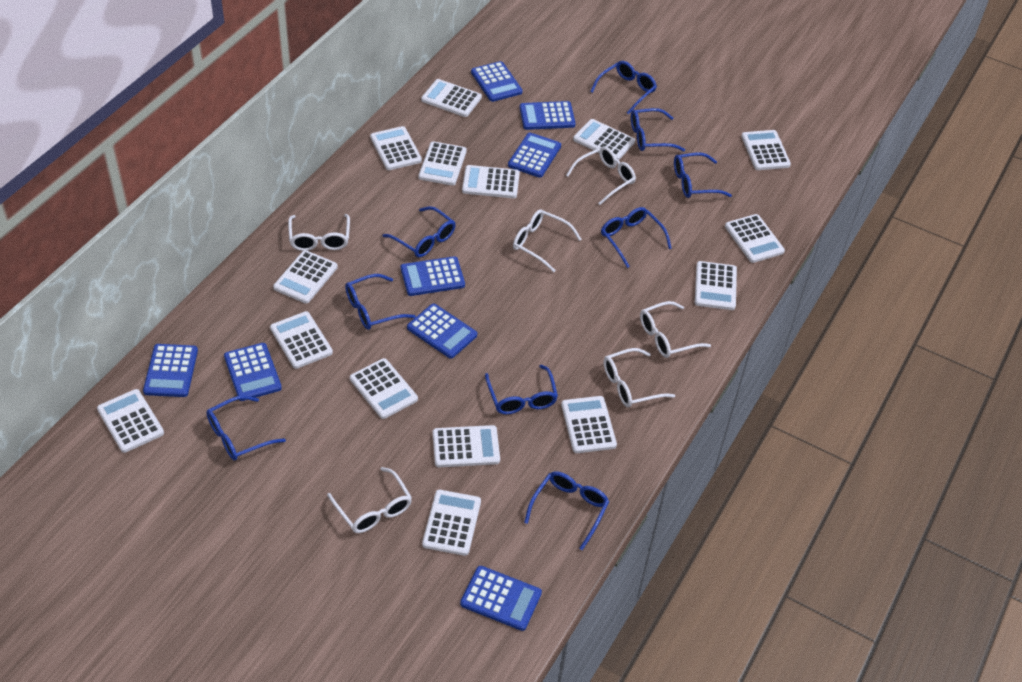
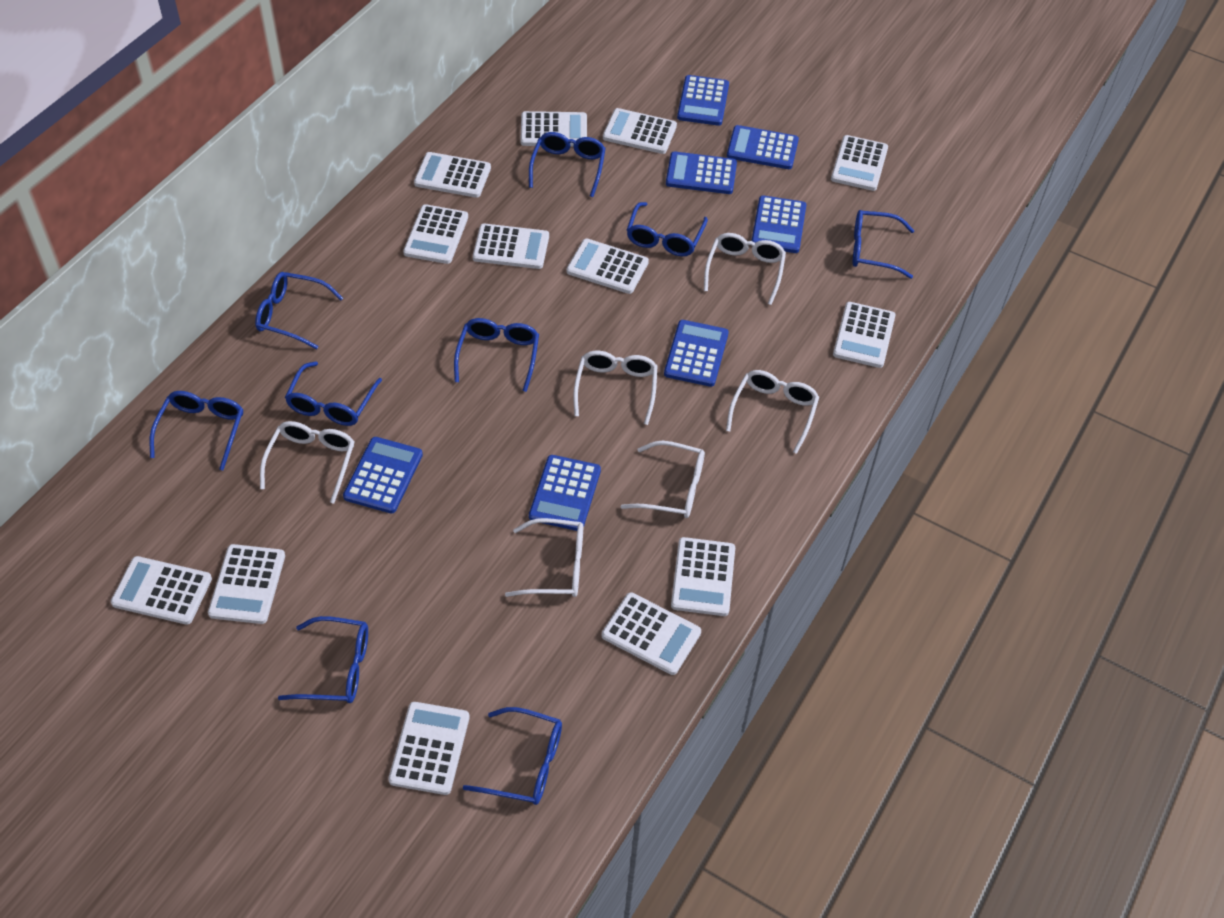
blue calculator: [143,344,198,397] [224,343,282,401] [401,256,465,296] [407,303,477,358] [460,566,542,631] [471,61,523,102] [508,133,561,178] [520,101,575,130] = 8 -> [343,437,423,514] [529,455,601,531] [664,320,729,387] [666,151,737,194] [677,75,729,126] [727,125,799,169] [751,195,806,253] = 7
white calculator: [97,389,164,453] [270,311,333,369] [273,250,338,304] [350,358,418,419] [370,126,422,170] [419,141,467,186] [421,79,482,117] [422,490,481,556] [433,425,500,467] [462,165,520,198] [561,396,617,453] [573,119,635,160] [695,261,737,310] [725,214,785,263] [741,130,791,170] = 15 -> [111,556,212,625] [208,544,285,624] [388,702,470,795] [403,204,468,264] [414,152,491,198] [473,224,549,269] [520,111,587,147] [567,238,649,294] [602,592,701,675] [603,108,677,154] [671,537,735,616] [831,135,888,191] [833,302,895,368] = 13

